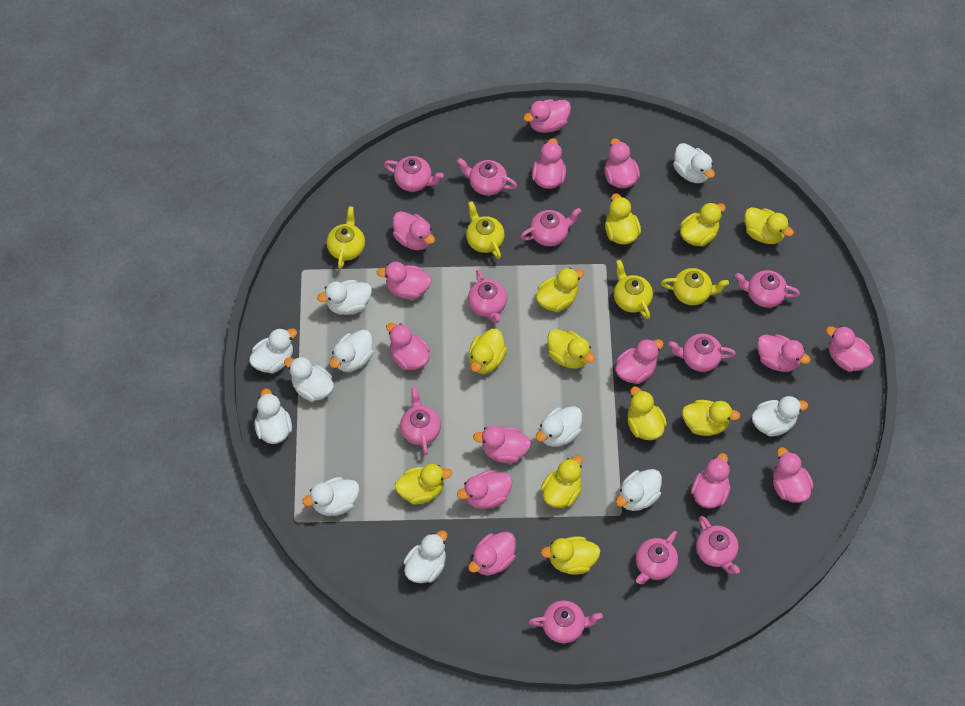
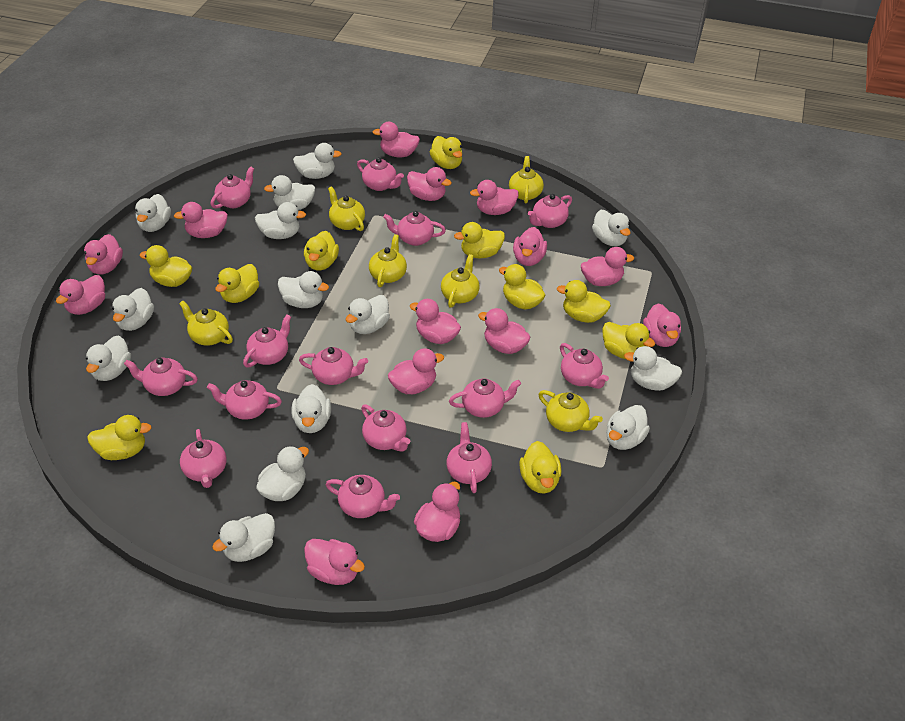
pink teapot: [384,156,444,192] [400,387,441,455] [457,158,517,196] [468,269,507,323] [520,208,581,246] [528,601,603,643] [636,531,678,584] [668,334,736,372] [696,516,740,574] [735,270,800,308] = 10 -> [124,357,198,396] [180,429,227,488] [207,380,282,420] [211,166,254,209] [243,315,291,368] [299,347,368,385] [325,475,400,518] [357,157,404,191] [361,404,410,452] [383,211,446,246] [446,422,492,493] [449,379,521,418] [528,194,572,228] [560,343,609,389] = 14
white duck: [249,328,297,374] [255,388,292,444] [284,357,334,402] [302,477,359,516] [317,280,372,315] [330,329,374,372] [403,530,447,583] [536,406,582,447] [616,469,662,511] [673,143,715,183] [752,396,808,436] = 11 -> [86,336,131,381] [112,288,154,331] [135,194,171,232] [212,513,275,562] [255,202,306,239] [256,446,309,501] [264,175,315,210] [278,271,329,308] [291,384,331,433] [293,143,342,179] [346,295,390,334] [592,209,631,246] [606,405,650,450] [624,346,682,391] = 14
yellow duck: [395,464,452,504] [469,329,507,374] [536,268,584,312] [541,455,583,508] [541,536,600,575] [547,329,595,369] [605,193,641,245] [627,386,667,440] [680,202,726,247] [682,400,740,436] [744,207,794,244] = 11 -> [87,415,152,460] [139,245,192,287] [215,264,259,303] [304,231,339,270] [430,136,462,169] [454,222,505,258] [499,264,545,310] [519,441,561,494] [557,280,611,323] [602,322,655,359] = 10
yellow teapot: [327,206,365,269] [466,201,505,259] [614,260,653,319] [661,268,729,305] = 4 -> [179,301,233,346] [328,187,365,231] [369,234,407,287] [441,254,479,308] [509,156,544,204] [538,390,603,432] = 6

